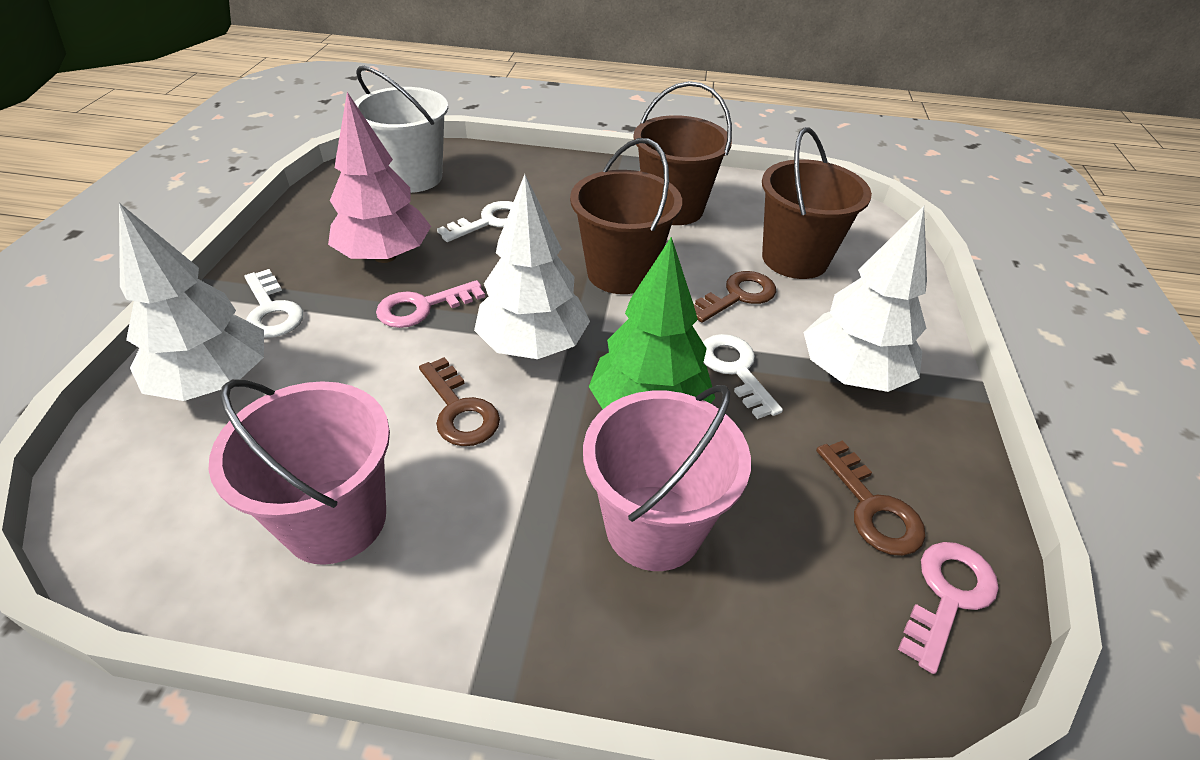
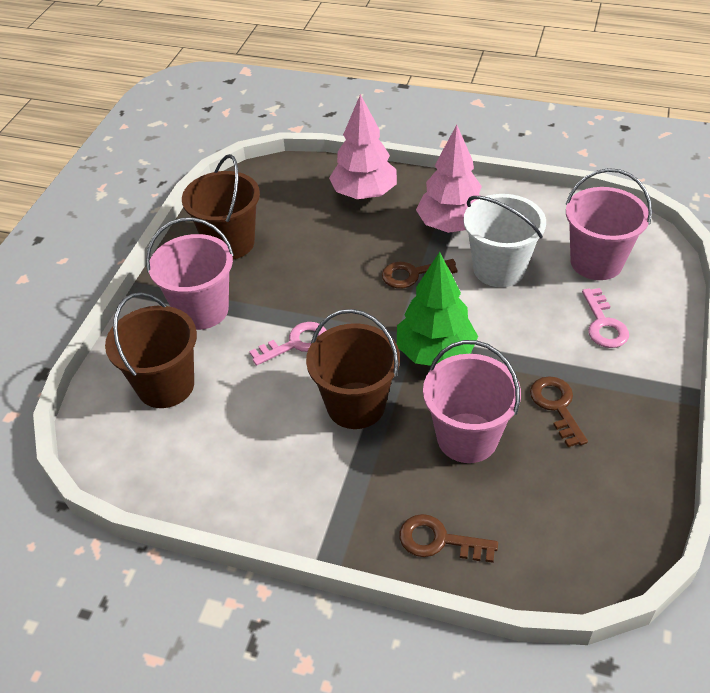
pink bucket: [208,379,390,565] [583,385,751,571] = 2 -> [146,217,234,330] [423,340,521,463] [565,168,652,280] = 3
pink tree: [328,92,431,263] = 1 -> [329,94,397,199] [416,125,482,233] = 2
white key: [244,269,304,338] [437,201,513,242] [703,334,783,419] = 3 -> none = 0
white tree: [119,203,264,401] [474,174,590,359] [803,206,927,392] = 3 -> none = 0

